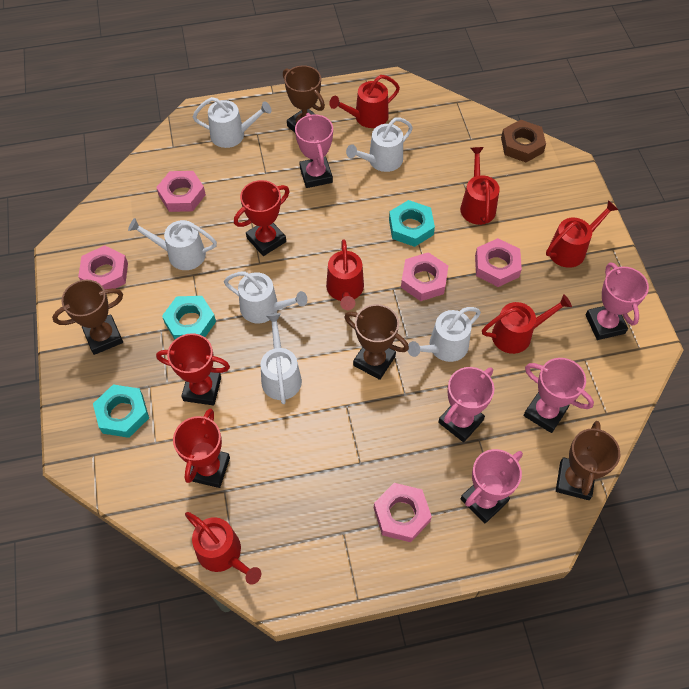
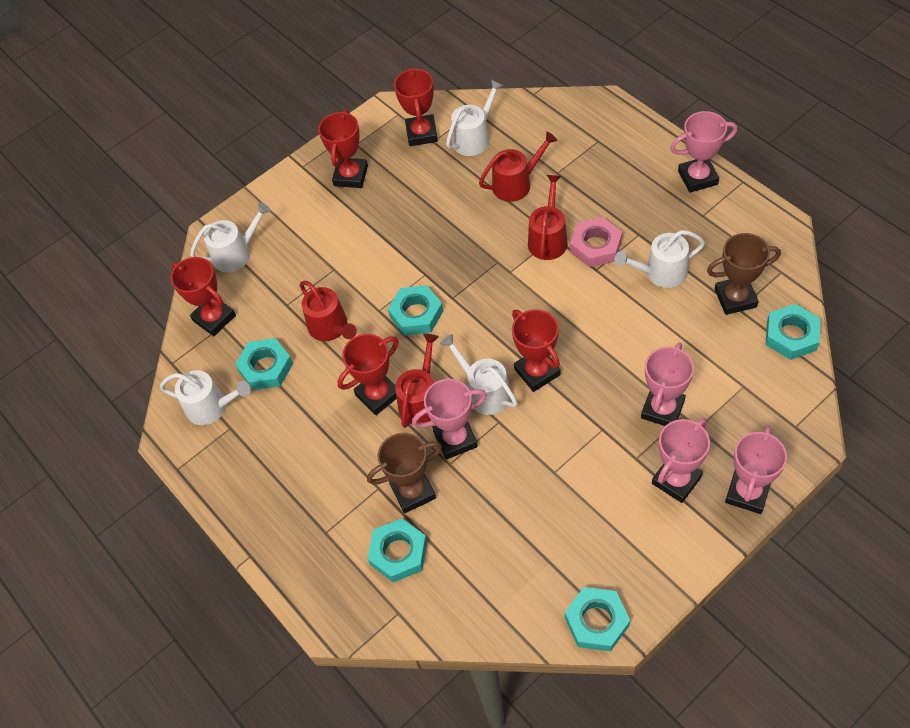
brown nut: [501,120,546,162] = 1 -> none = 0
brown trophy: [52,280,123,355] [283,65,325,133] [345,304,409,380] [556,421,620,500] = 4 -> [367,433,442,513] [707,233,781,315] = 2
pink nut: [78,245,128,290] [156,171,206,212] [374,483,432,542] [401,252,448,301] [475,238,522,287] = 5 -> [570,217,622,267] = 1
red trophy: [156,333,230,405] [173,409,230,488] [234,180,289,256] = 3 -> [171,257,236,336] [318,110,368,188] [337,334,399,415] [394,67,438,146] [512,309,561,392] = 5
red watering can: [185,512,261,585] [326,239,364,310] [329,75,400,128] [460,147,500,225] [482,294,572,354] [546,200,619,268] = 6 -> [300,281,357,341] [395,333,439,428] [479,131,558,202] [528,175,567,260] = 4
turquoise nut: [93,384,149,438] [162,296,216,340] [389,200,435,247] = 3 -> [235,338,293,390] [367,518,427,583] [388,285,443,335] [565,587,630,651] [766,304,821,360] = 5
white watering can: [128,218,217,270] [193,97,271,148] [224,271,307,324] [261,313,302,404] [346,118,413,172] [407,307,481,362] = 6 -> [160,370,250,425] [190,202,271,272] [440,334,518,415] [446,80,503,156] [615,230,705,288] = 5

